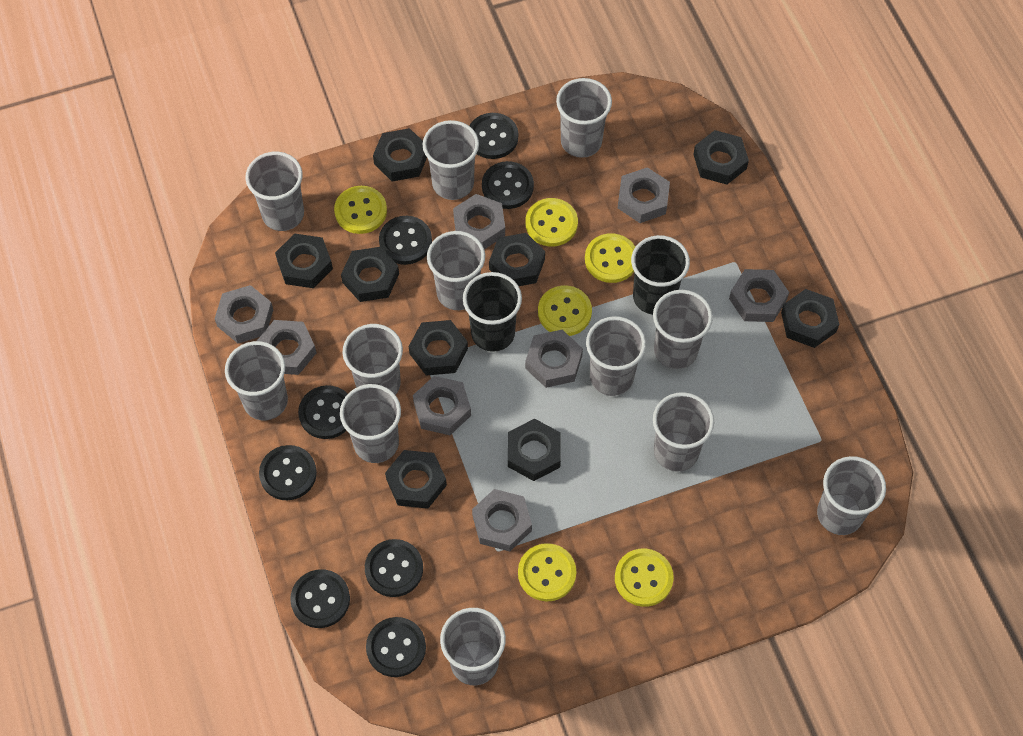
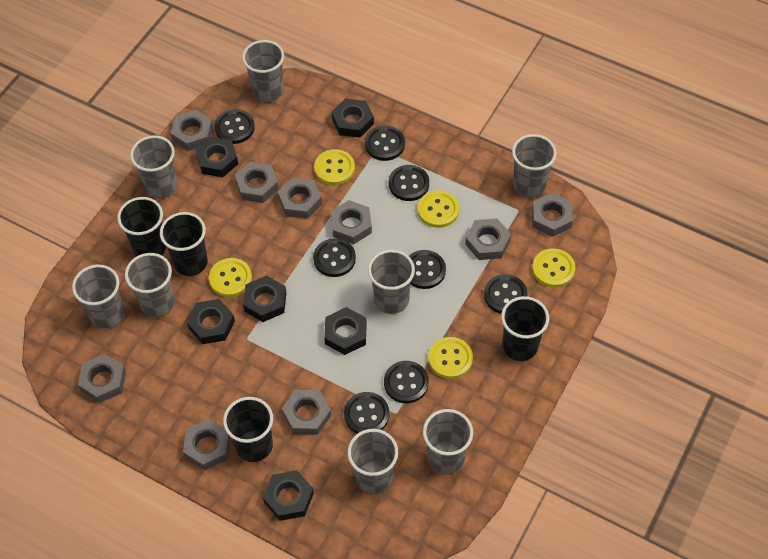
black cup: [463,272,522,352] [631,235,690,315] = 2 -> [117,197,166,256] [160,212,208,276] [223,397,273,462] [501,296,549,361] = 4
black nut: [275,234,333,288] [341,247,399,302] [373,128,427,181] [385,450,447,509] [409,320,468,376] [489,233,545,286] [508,418,561,481] [693,130,749,185] [781,289,839,348] = 9 -> [187,299,235,344] [195,137,238,177] [243,275,286,322] [263,470,314,521] [324,307,367,355] [332,99,374,138] = 6
grey cup: [225,341,288,420] [245,152,304,231] [340,384,401,463] [343,324,403,395] [423,120,479,200] [427,231,485,310] [440,608,506,685] [556,78,612,158] [586,316,646,396] [653,290,713,369] [653,392,714,472] [817,456,886,535] = 12 -> [72,265,125,329] [125,253,175,317] [130,135,178,199] [242,40,284,102] [347,429,398,494] [368,250,415,314] [423,409,473,474] [512,134,557,198] = 8
grey nut: [215,285,273,343] [257,320,316,375] [413,376,471,435] [453,194,505,249] [472,489,532,552] [525,330,583,388] [618,167,670,223] [729,269,789,322] = 8 -> [78,354,126,403] [171,110,213,151] [183,419,230,470] [235,162,278,203] [278,178,322,219] [282,390,331,435] [331,200,372,244] [465,219,511,260] [532,193,573,237] = 9
yellow button: [334,186,387,234] [518,543,576,601] [525,198,578,246] [538,285,592,336] [585,233,635,283] [615,549,674,607] = 6 -> [209,258,252,297] [314,149,355,185] [418,190,459,228] [428,337,473,379] [532,248,576,287] = 5

